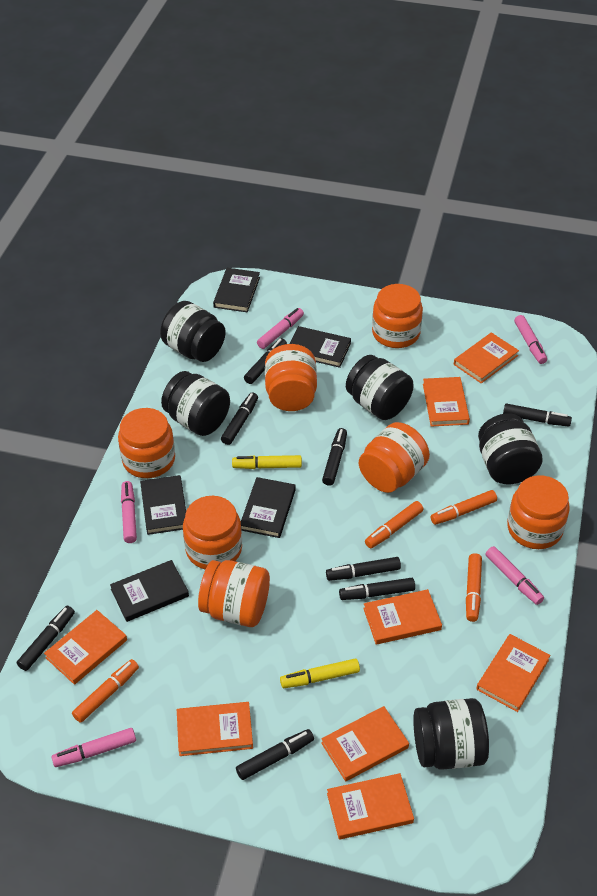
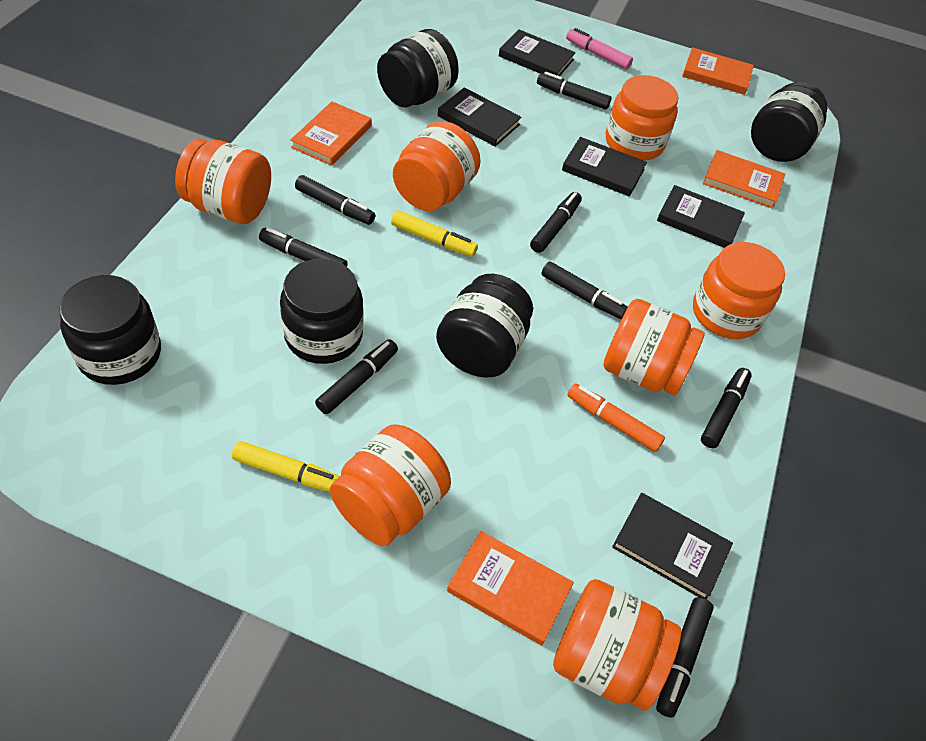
orange book: [44,610,127,685] [177,702,253,756] [321,706,409,782] [327,773,414,840] [363,589,442,645] [423,377,470,427] [454,332,519,383] [476,634,550,712] = 8 -> [290,101,371,166] [447,531,574,645] [682,47,754,95] [703,150,785,209] = 4
orange marker: [72,659,139,723] [365,501,424,548] [431,490,497,525] [466,553,482,622] = 4 -> [568,383,665,452] = 1
pink marker: [52,728,136,767] [121,481,137,543] [257,308,304,349] [485,546,544,605] [514,315,547,364] = 5 -> [566,28,633,70] = 1

